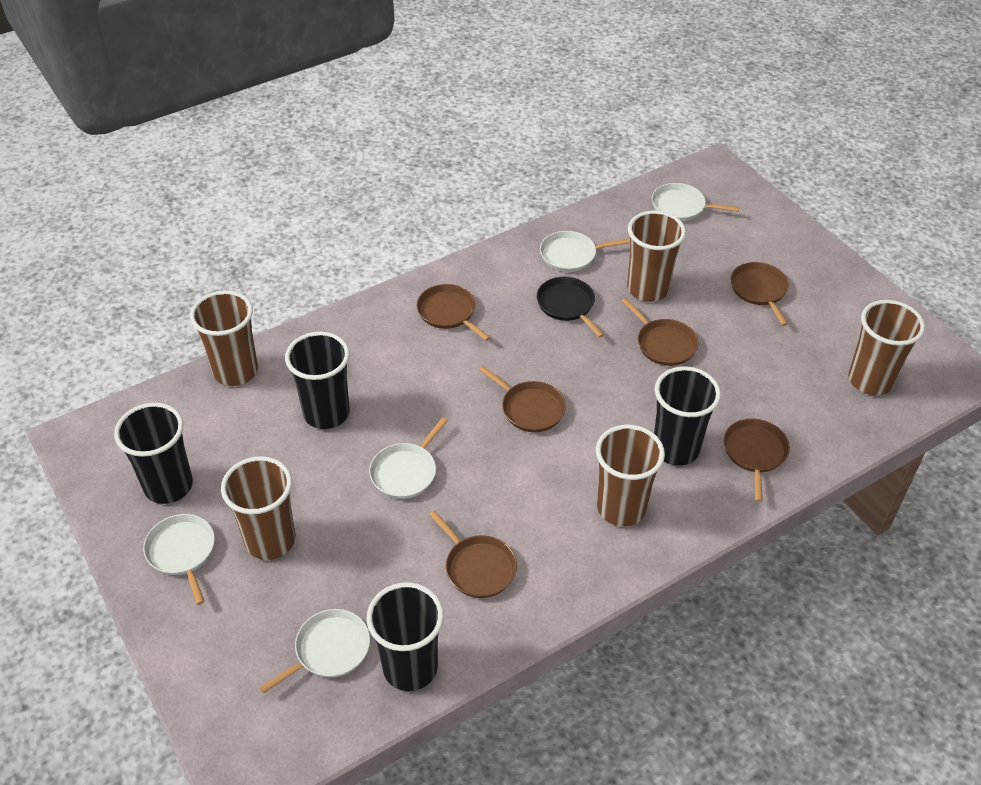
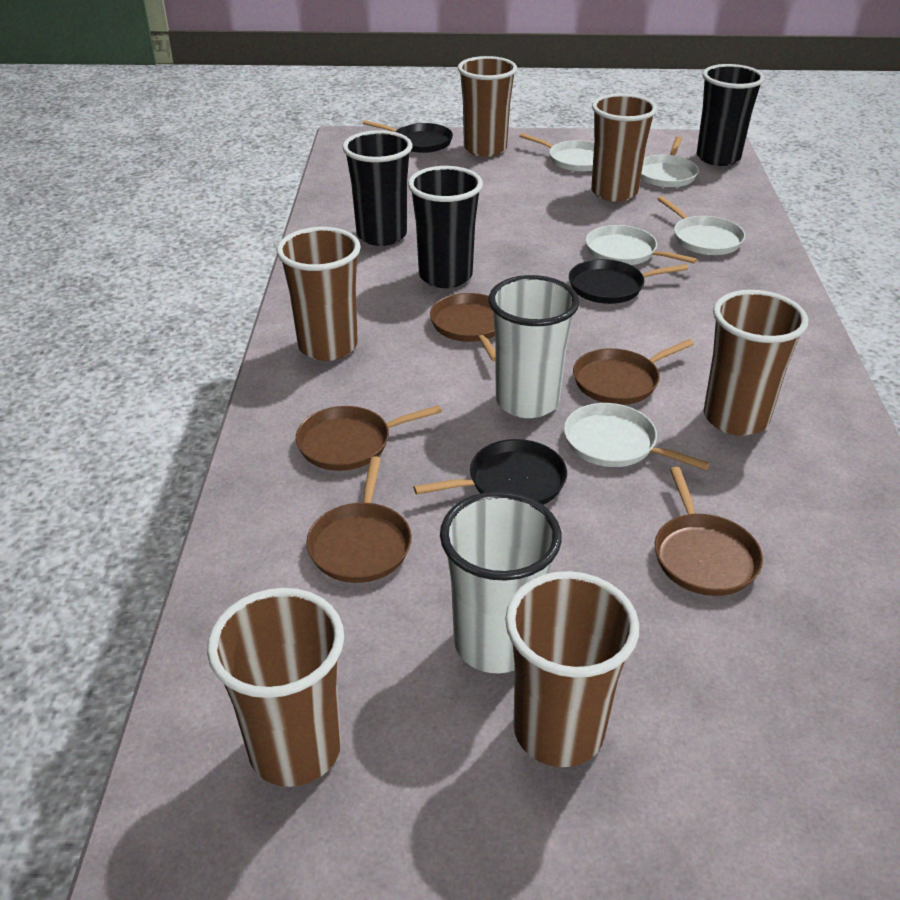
black cup: [114,403,193,504] [285,332,350,429] [367,582,444,691] [654,366,721,466] = 4 -> [342,130,413,246] [408,166,483,288] [697,64,765,166] = 3
black pan: [536,277,604,338] = 1 -> [363,120,453,153] [414,439,567,505] [569,259,688,304] = 3
brown cup: [190,290,258,386] [221,456,296,560] [596,425,665,526] [627,211,686,302] [848,300,925,395] = 5 -> [207,588,344,787] [276,227,361,361] [458,56,517,157] [505,571,639,767] [591,93,657,202] [704,290,808,436] = 6
brown pan: [417,284,491,341] [429,511,517,598] [479,366,566,432] [622,298,698,366] [724,418,790,502] [731,262,789,326] = 6 -> [296,405,442,471] [306,456,412,583] [430,293,496,362] [573,339,694,405] [655,467,763,596] = 5
white cup: none = 0 -> [440,491,562,673] [489,275,579,418] = 2

